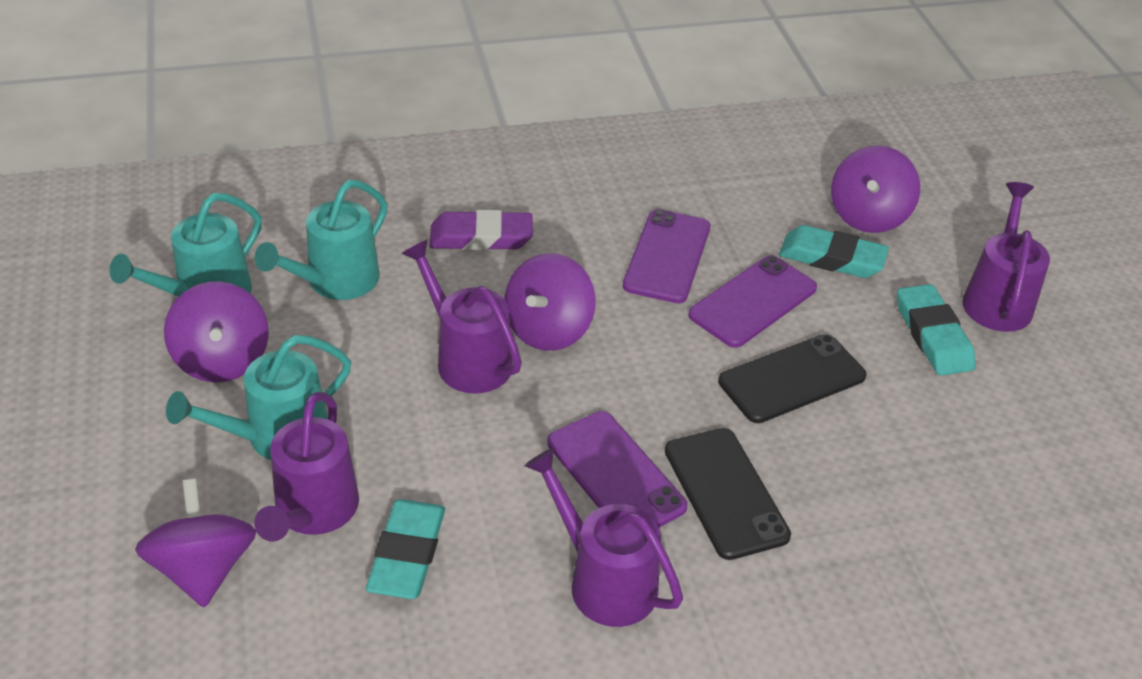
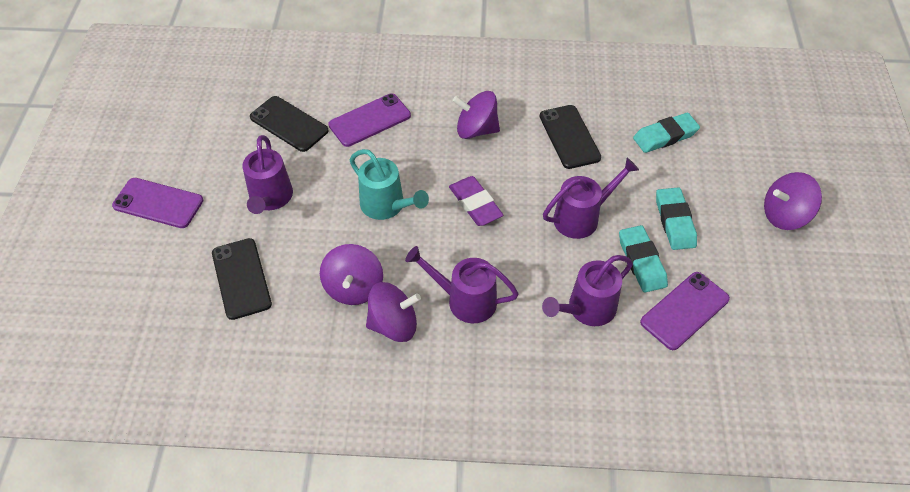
black phone: [665,428,791,560] [718,334,867,423] = 2 -> [212,238,272,320] [250,96,329,152] [540,105,601,169] = 3
turquoise watering can: [109,193,262,297] [166,335,351,460] [255,180,388,300] = 3 -> [350,149,429,220] = 1

